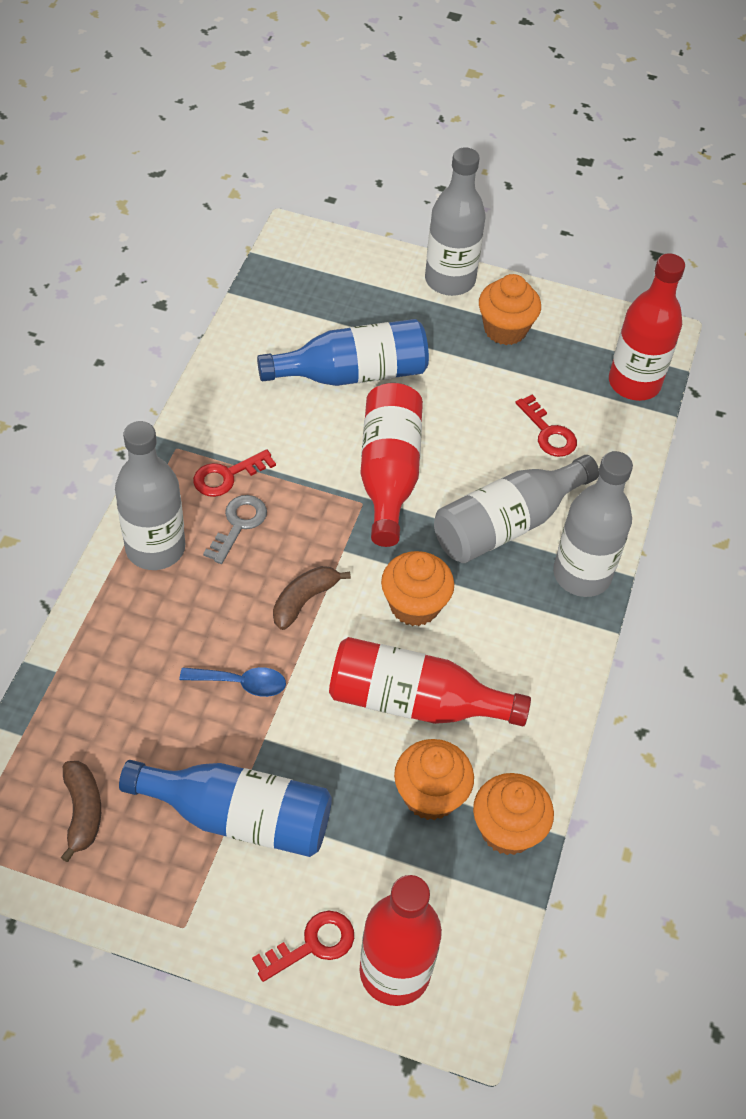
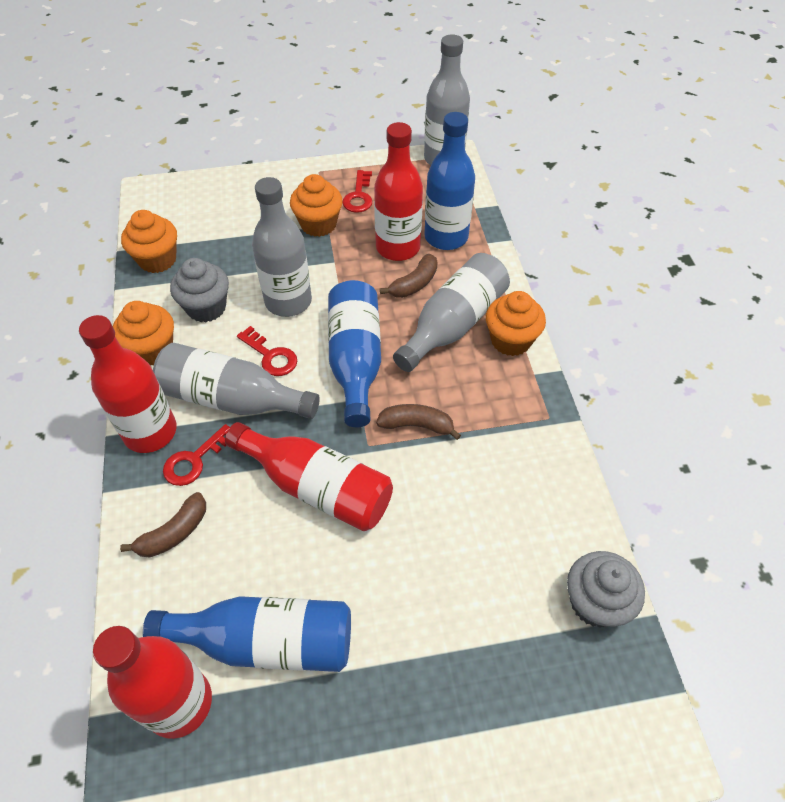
blue bottle: [119,760,332,857] [257,319,429,386] = 2 -> [143,596,351,672] [328,280,381,428] [424,112,475,250] = 3
blue spoon: [180,667,286,697] = 1 -> none = 0
brown banana: [61,761,101,862] [273,566,351,630] = 2 -> [120,492,206,557] [376,404,461,440] [380,254,438,298] = 3
grey cupcake: none = 0 -> [170,258,229,322] [567,551,645,628] = 2
grey key: [203,495,267,564] = 1 -> none = 0

